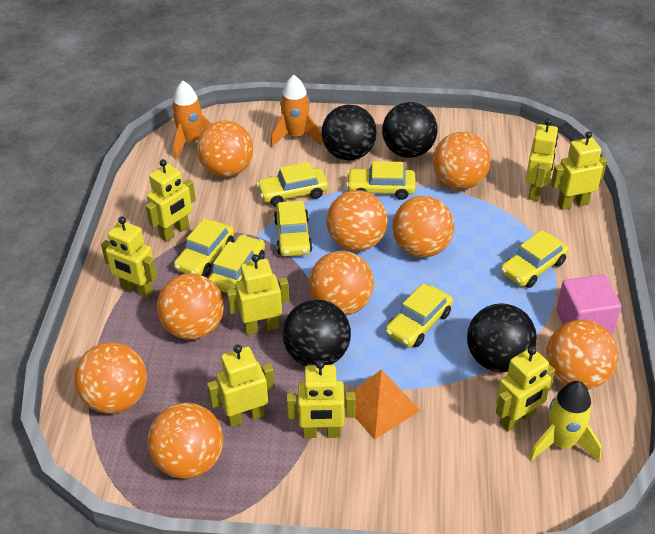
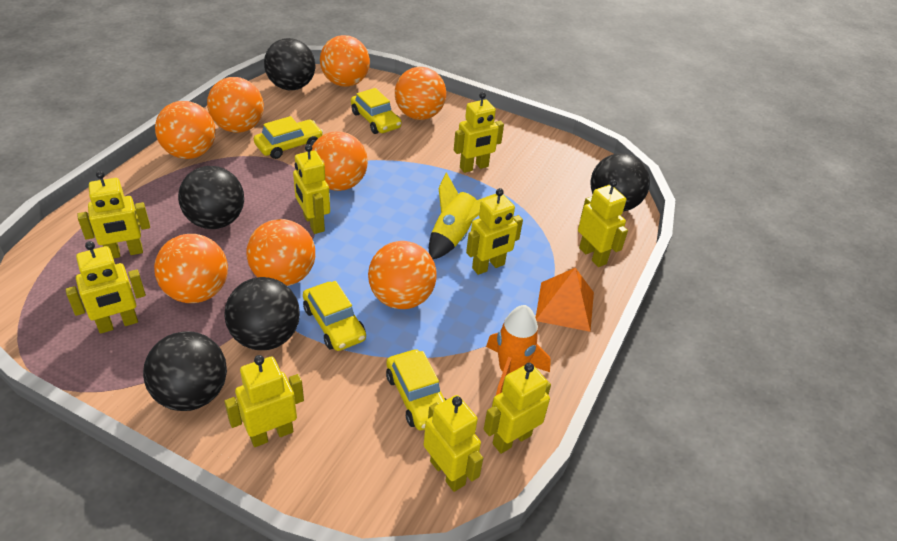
black ball: [283,299,351,366] [322,105,377,161] [382,102,438,158] [467,303,537,372] = 4 -> [143,331,227,411] [178,166,244,229] [224,277,300,350] [264,38,315,90] [590,153,650,212] = 5
orange ball: [74,342,147,414] [147,403,223,479] [157,273,224,340] [197,121,253,177] [309,251,374,316] [326,190,387,251] [392,196,454,257] [433,132,490,189] [546,320,618,390] = 9 -> [154,234,228,303] [155,101,216,159] [207,77,264,133] [246,219,315,286] [312,131,368,191] [320,35,370,87] [368,241,437,309] [395,67,446,120] = 8
orange rocket: [171,81,212,160] [270,75,323,147] = 2 -> [486,305,551,395] = 1
pink cube: [556,274,622,335] = 1 -> none = 0
yellow car: [174,219,235,277] [208,234,265,293] [256,162,328,207] [274,201,313,257] [346,161,416,200] [385,283,453,347] [501,230,569,288] = 7 -> [254,116,323,159] [303,281,366,351] [351,88,402,134] [386,349,447,430] = 4
yellow robot: [101,217,157,298] [146,159,196,242] [207,345,275,427] [227,254,289,335] [287,360,356,438] [496,346,555,431] [525,119,558,201] [551,131,607,210] = 8 -> [65,241,146,334] [77,171,150,259] [224,355,304,447] [293,144,330,234] [424,395,483,492] [454,92,504,173] [466,188,523,275] [484,363,551,454] [578,179,628,267] = 9

